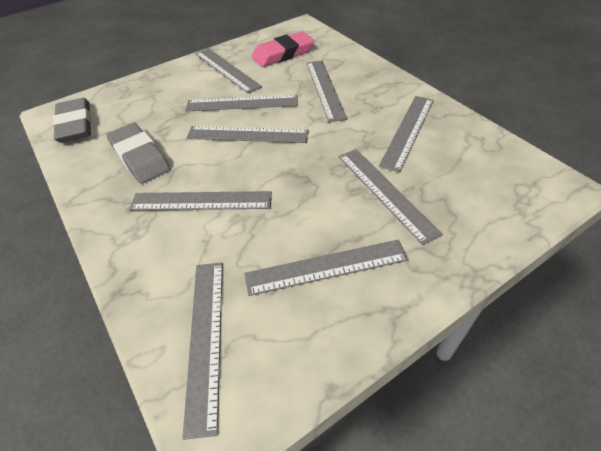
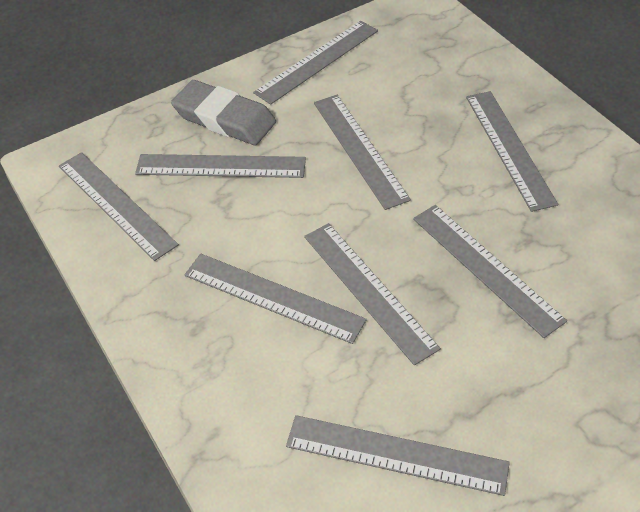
grey eraser: [52,98,92,143] [107,123,170,184] = 2 -> [171,80,276,145] = 1
pink eraser: [251,31,314,67] = 1 -> none = 0

